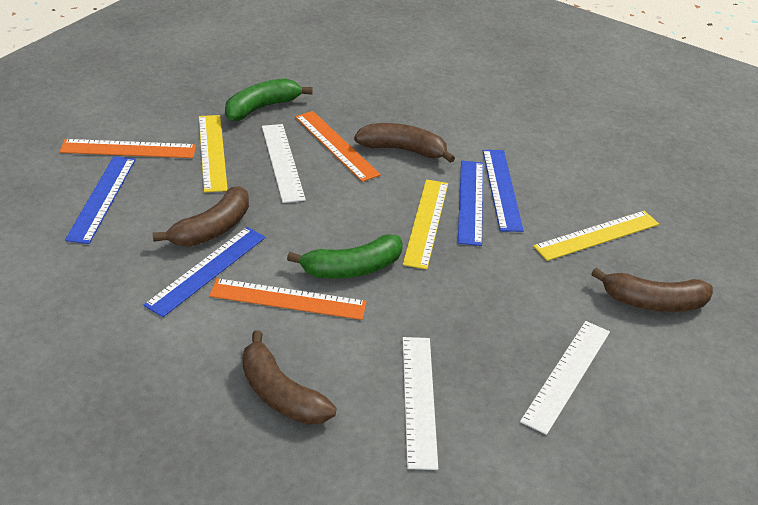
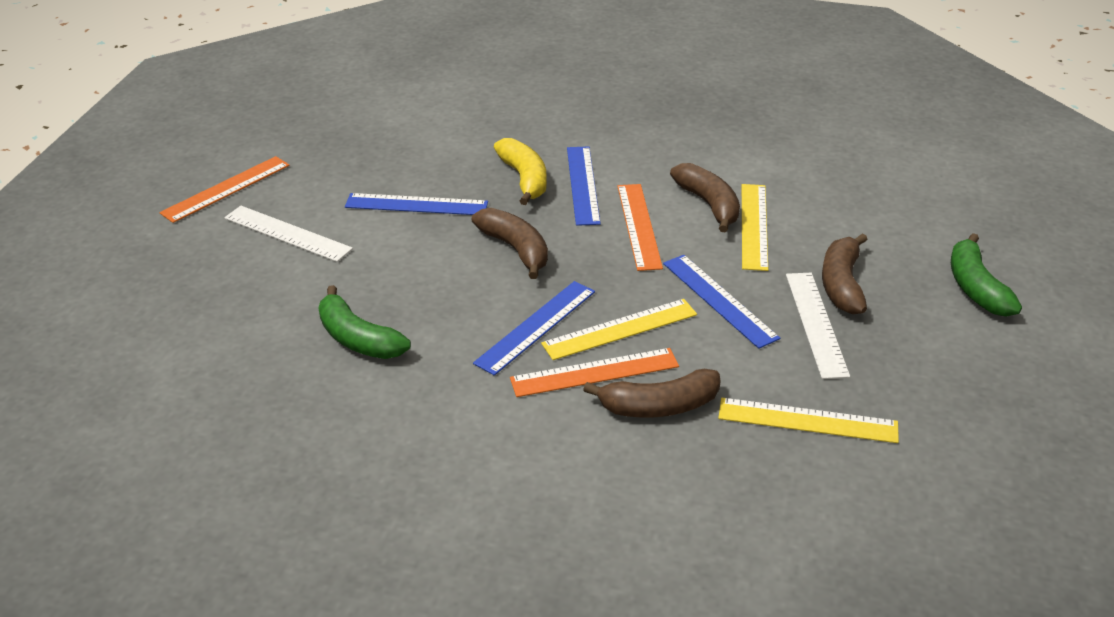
white ruler: [262,124,306,203] [403,337,438,470] [520,321,610,435] = 3 -> [224,206,353,262] [786,273,850,379] = 2
yellow banana: none = 0 -> [494,138,547,205] = 1

